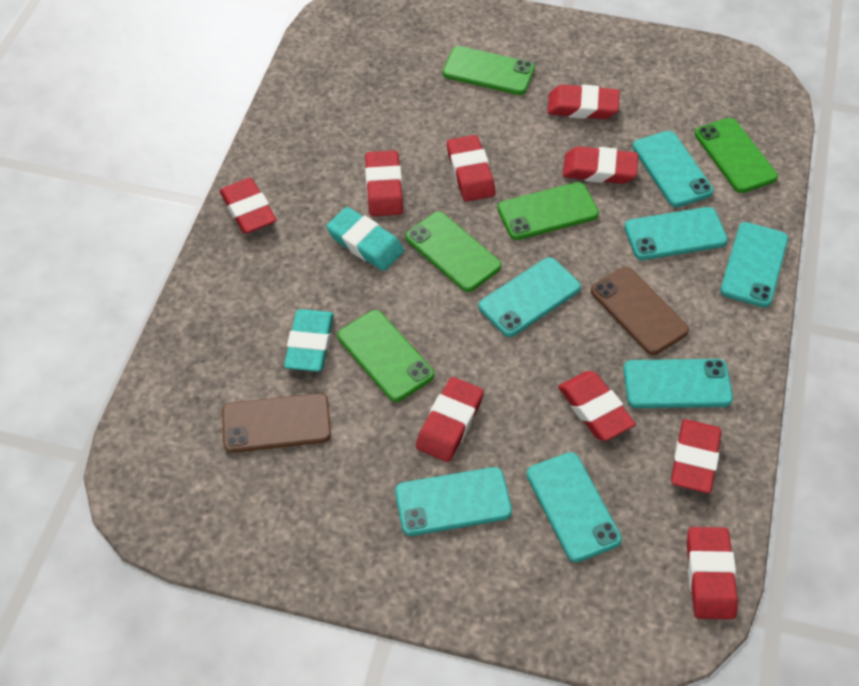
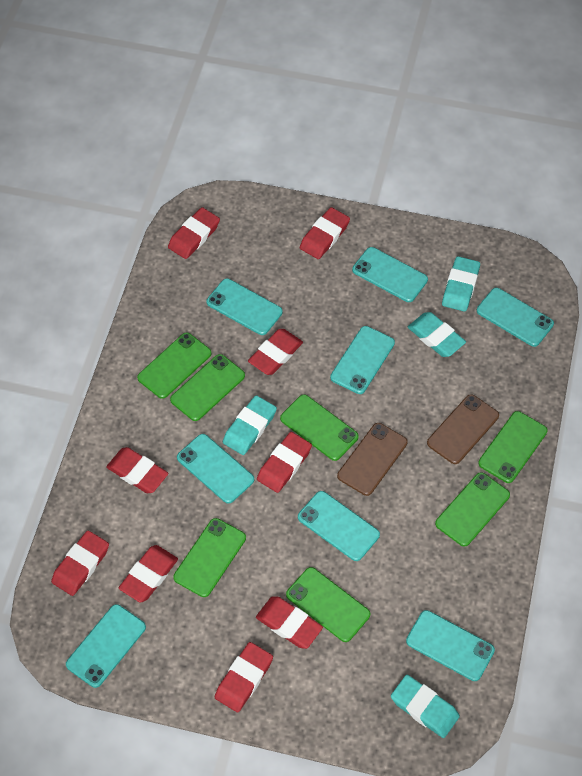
green phone: [338,310,434,402] [405,212,502,292] [443,46,535,95] [497,182,599,240] [695,118,778,193] = 5 -> [137,333,212,399] [170,354,245,421] [173,518,246,597] [280,394,359,461] [286,567,370,642] [435,472,510,547] [478,411,548,483] = 7
turquoise eraser: [284,309,334,372] [326,207,404,271] = 2 -> [223,395,277,455] [391,675,460,738] [408,312,466,357] [442,256,480,312] = 4
turquoise phone: [395,467,512,536] [478,257,581,337] [527,452,622,563] [623,359,733,408] [624,207,728,260] [633,131,714,207] [720,222,788,308] = 7 -> [66,604,146,688] [177,434,254,504] [206,278,283,335] [298,491,380,561] [330,326,395,394] [352,247,428,302] [406,610,495,681] [477,288,554,347] = 8

